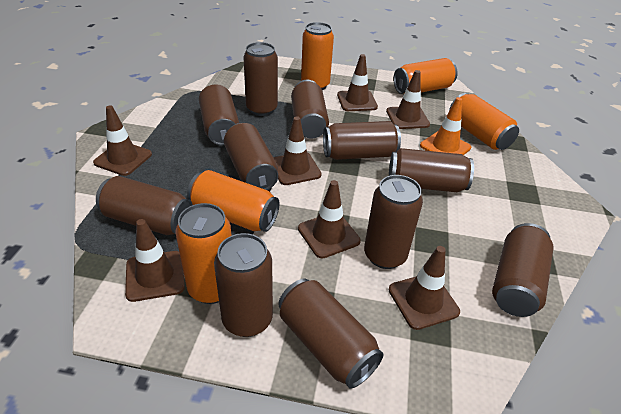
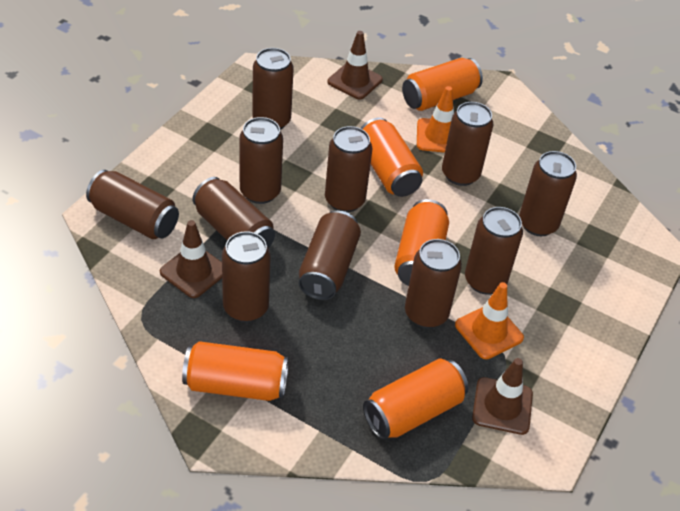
brown traffic cone: [93,105,152,176] [125,219,185,302] [273,116,322,185] [298,180,361,259] [337,54,378,111] [386,70,430,129] [389,246,460,330] = 7 -> [160,220,222,298] [328,31,383,99] [472,358,533,435] = 3
orange traffic cone: [420,97,471,155] = 1 -> [417,86,454,153] [455,282,524,359] = 2

